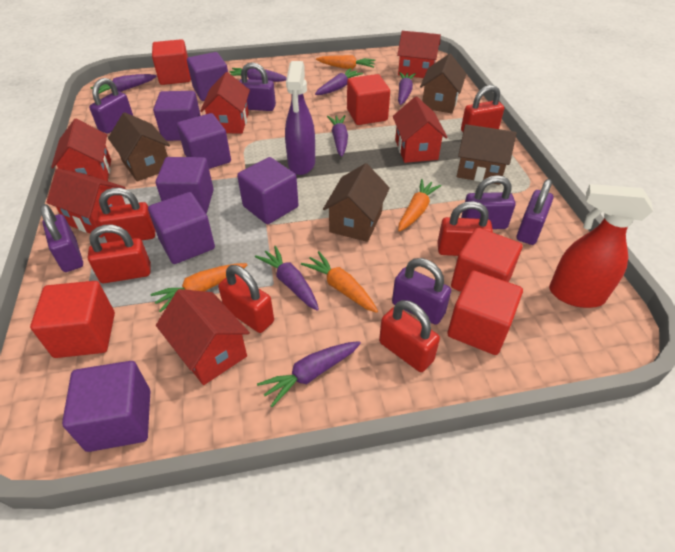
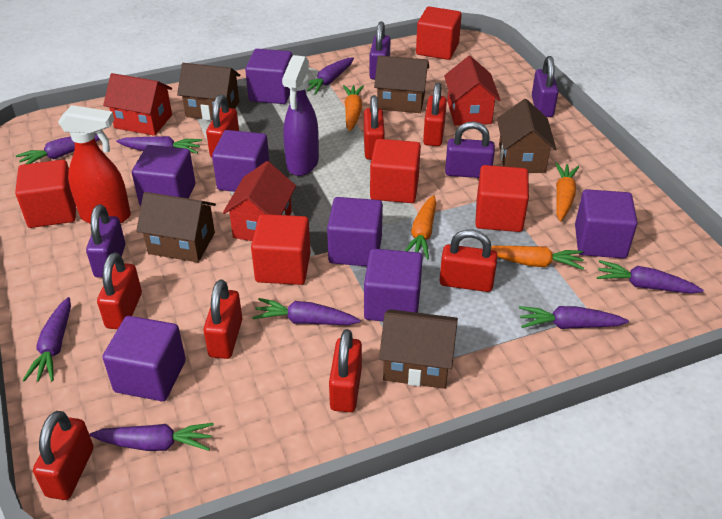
brown house: [108,112,170,181] [323,163,390,242] [420,54,466,113] [457,124,517,185] = 4 -> [136,192,216,262] [177,63,240,120] [374,56,429,113] [379,309,458,389] [497,99,556,173] = 5
purple carrot: [91,74,157,94] [229,68,287,82] [255,246,319,311] [257,341,361,407] [315,68,363,95] [327,115,348,157] [398,72,416,105] = 7 -> [16,134,100,164] [22,297,71,382] [90,423,214,451] [116,136,202,153] [252,298,361,325] [307,57,354,95] [519,306,629,329] [597,260,704,294] = 8
purple padlock: [40,204,83,272] [89,78,133,134] [239,62,276,111] [392,258,451,325] [461,175,515,229] [517,179,553,245] = 6 -> [86,205,126,278] [369,21,391,80] [445,121,495,178] [532,56,558,117] = 4
red house: [46,168,126,238] [51,119,111,181] [156,289,250,385] [200,72,250,134] [393,96,448,163] [397,31,441,78] = 6 -> [103,73,172,136] [223,161,296,241] [444,56,501,126] = 3
red padlock: [88,225,151,283] [97,188,155,242] [218,265,274,333] [379,300,440,372] [437,201,493,256] [461,85,504,132] = 6 -> [33,411,94,500] [97,252,142,329] [203,279,242,359] [206,95,239,157] [329,329,362,412] [364,95,385,160] [423,83,447,146] [439,229,498,292] = 8

